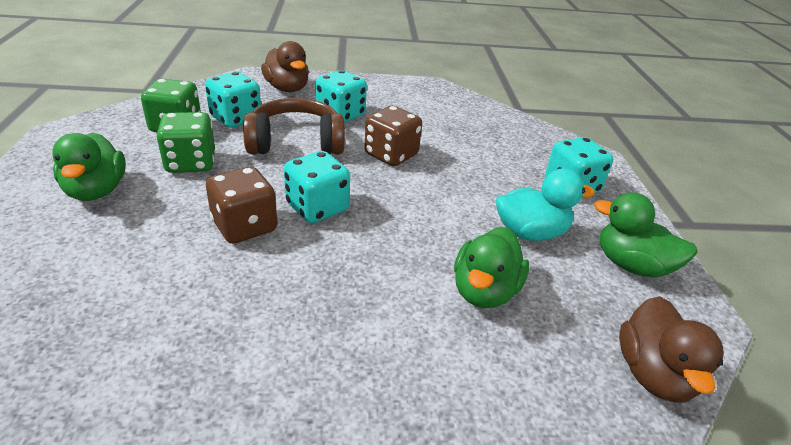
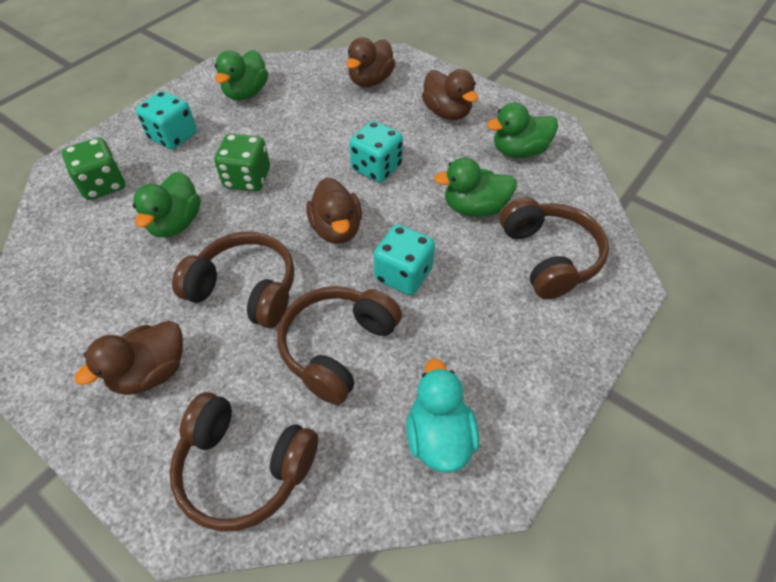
brown dice: [206,167,277,244] [364,106,422,166] = 2 -> none = 0
brown duck: [261,41,309,92] [619,296,724,403] = 2 -> [75,321,183,395] [306,177,362,244] [346,37,395,87] [422,69,478,120] = 4
brown headphones: [243,98,345,154] = 1 -> [169,392,318,532] [172,232,294,328] [277,286,402,405] [500,197,609,299] = 4
green duck: [52,132,126,201] [454,227,529,308] [594,192,698,278] = 3 -> [133,171,201,237] [215,50,268,101] [434,157,517,217] [487,103,558,158] = 4
turquoise dice: [205,72,261,128] [284,151,350,223] [315,70,367,123] [545,137,613,193] = 4 -> [136,91,197,150] [349,121,403,183] [374,224,435,295] = 3

